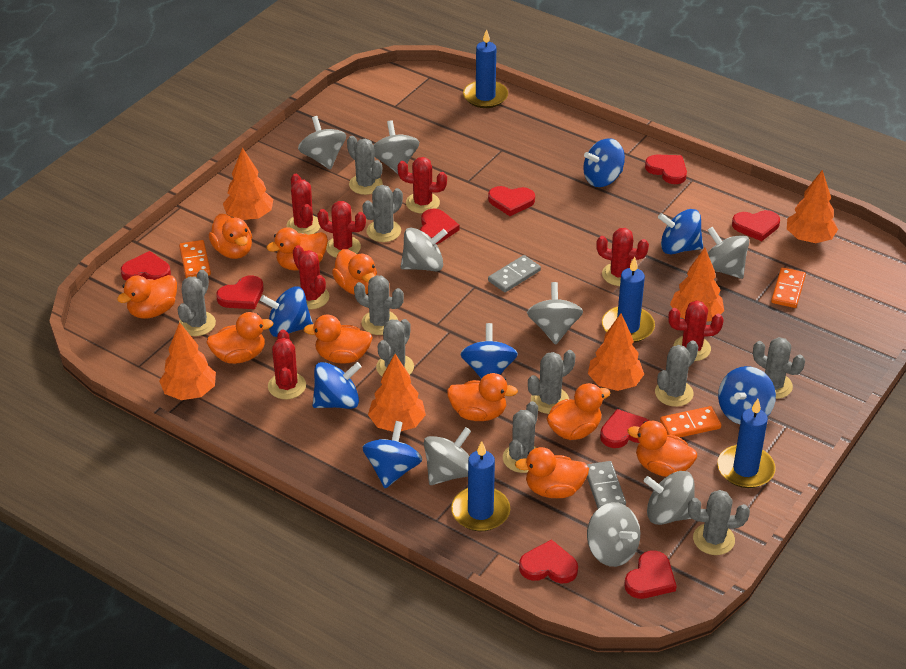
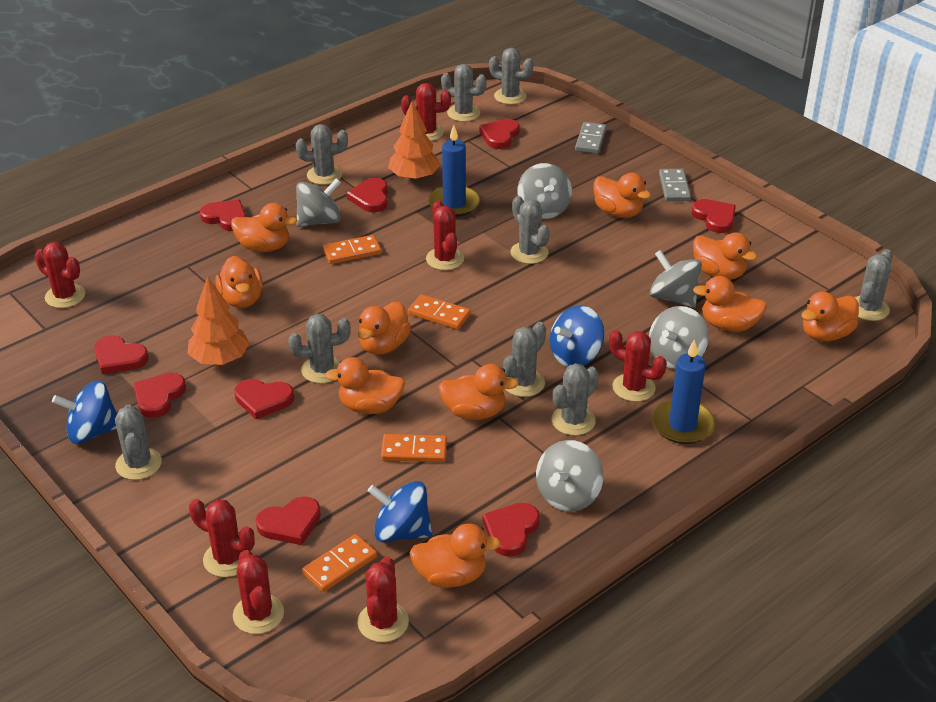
blue candle: [451,441,510,531] [463,29,508,108] [602,257,655,343] [717,399,775,488] = 4 -> [428,125,480,217] [651,339,715,444] = 2
blue spinning top: [260,286,313,337] [313,362,362,409] [362,421,422,488] [460,323,518,379] [583,138,625,187] [658,209,703,254] [718,366,776,424] = 7 -> [52,381,117,444] [368,481,432,543] [550,306,604,367] = 3
grey cactus: [178,270,216,336] [347,136,383,195] [354,275,404,335] [362,185,403,242] [376,319,414,376] [503,401,538,473] [528,350,575,414] [655,341,698,407] [688,490,750,555] [753,337,805,399] = 10 -> [115,404,162,480] [288,314,351,383] [296,124,348,185] [441,64,487,122] [489,48,533,105] [503,322,546,397] [510,196,550,264] [552,363,599,436] [855,249,893,321] = 9
grey spinning top: [298,116,346,170] [373,120,419,174] [401,227,447,271] [424,427,471,485] [527,282,583,345] [587,502,640,567] [644,471,695,525] [708,227,749,279] = 8 -> [296,178,341,227] [518,163,572,219] [536,440,603,512] [649,306,709,369] [650,250,702,308] = 5
orange domino: [179,240,211,278] [660,406,721,437] [771,267,806,308] = 3 -> [302,534,377,592] [323,235,381,264] [381,434,447,462] [408,294,471,329] = 4
orange tree: [159,322,216,400] [223,148,273,220] [368,354,426,432] [588,313,644,391] [670,248,724,322] [787,170,838,243] = 6 -> [188,277,250,365] [388,101,440,181] = 2

